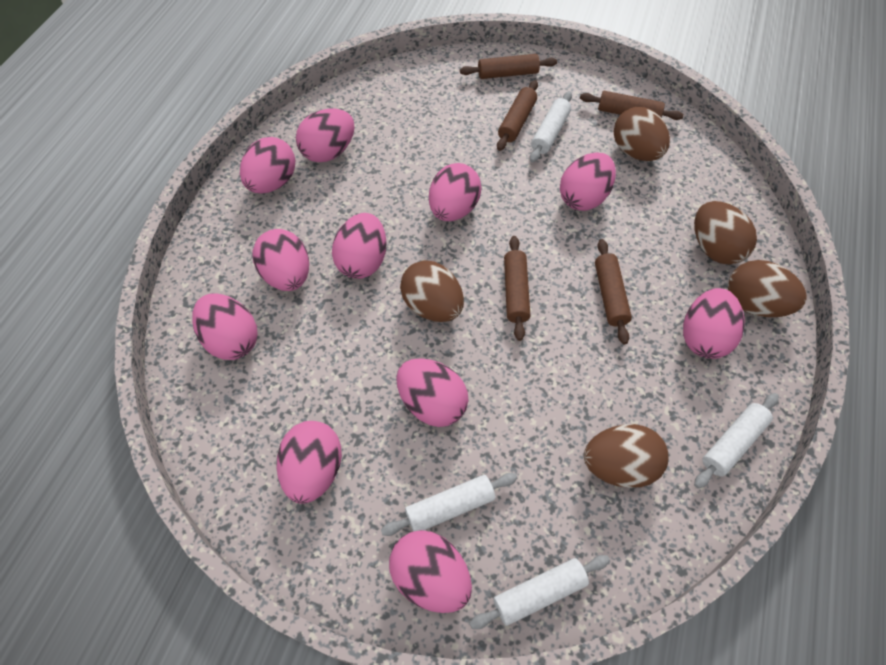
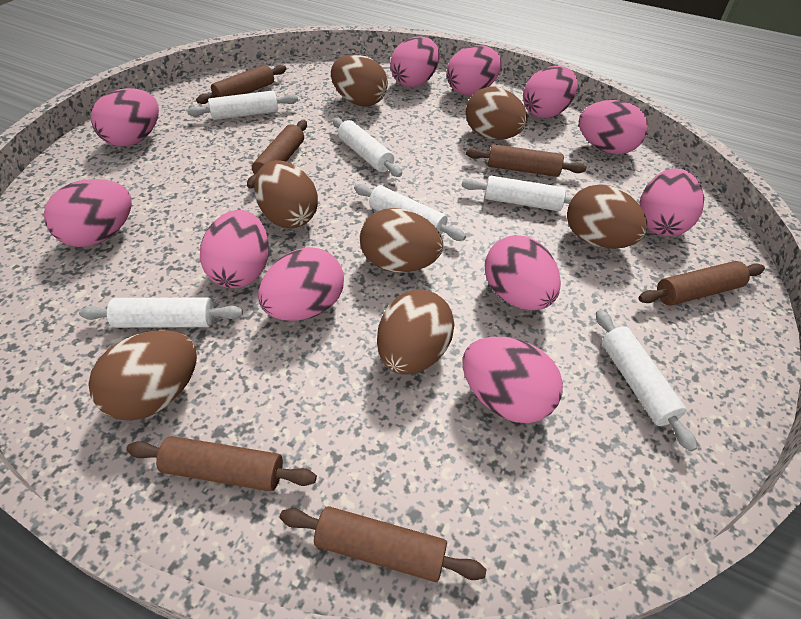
brown egg: [400,260,464,322] [584,424,669,488] [614,107,670,161] [694,201,757,265] [728,260,807,317] = 5 -> [88,330,197,421] [254,160,318,228] [331,55,388,107] [360,208,443,272] [377,289,454,374] [466,87,527,140] [567,184,647,249] = 7
brown rolling pin: [460,54,557,79] [497,80,538,151] [504,236,530,341] [580,91,684,120] [595,239,632,344] = 5 -> [126,436,317,491] [196,65,287,104] [247,120,307,188] [280,506,486,582] [466,144,586,177] [638,261,765,306] = 6
white rolling pin: [381,473,517,536] [470,555,610,629] [530,91,572,163] [694,393,779,489] = 4 -> [79,297,243,328] [187,90,298,120] [332,118,402,177] [354,184,466,241] [462,176,573,211] [596,310,697,452] = 6

